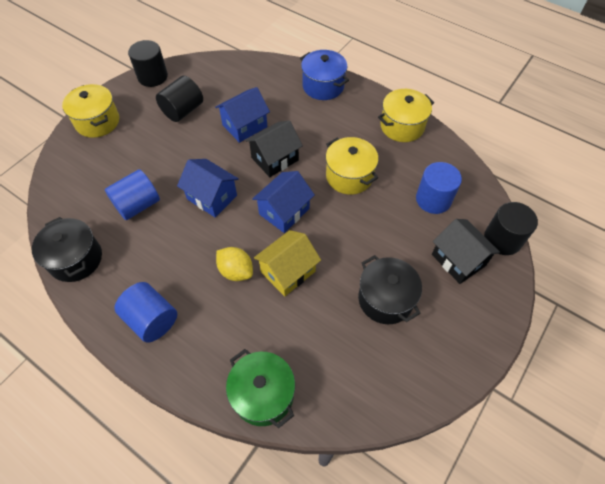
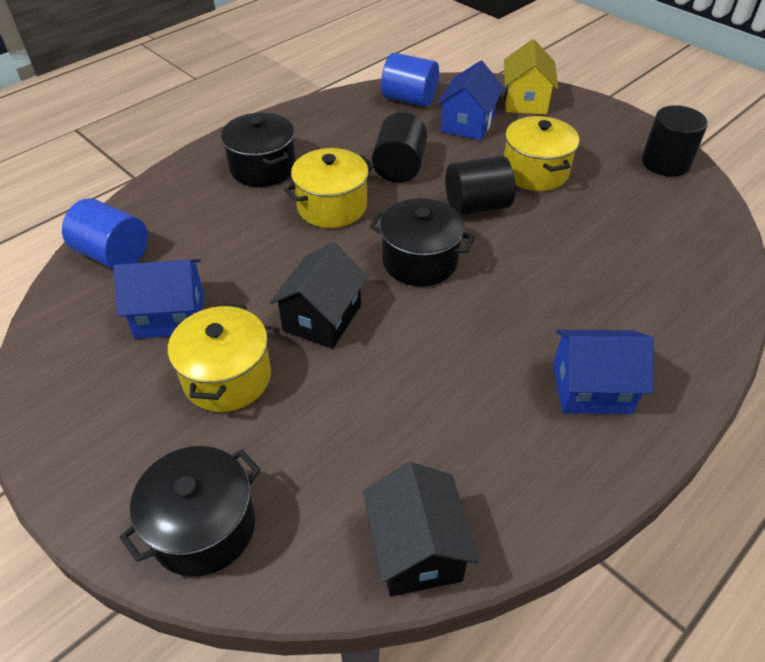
black pot: [32,217,102,282] [358,255,422,324] = 2 -> [120,446,261,576] [221,112,296,187] [370,198,475,286] = 3
blue cylinder: [105,169,160,220] [114,282,177,343] [416,162,462,214] = 3 -> [62,198,148,269] [381,53,439,107] = 2
blue pot: [300,50,349,100] = 1 -> none = 0
green pot: [226,349,295,428] = 1 -> none = 0
yellow lemon: [216,247,253,281] = 1 -> none = 0

